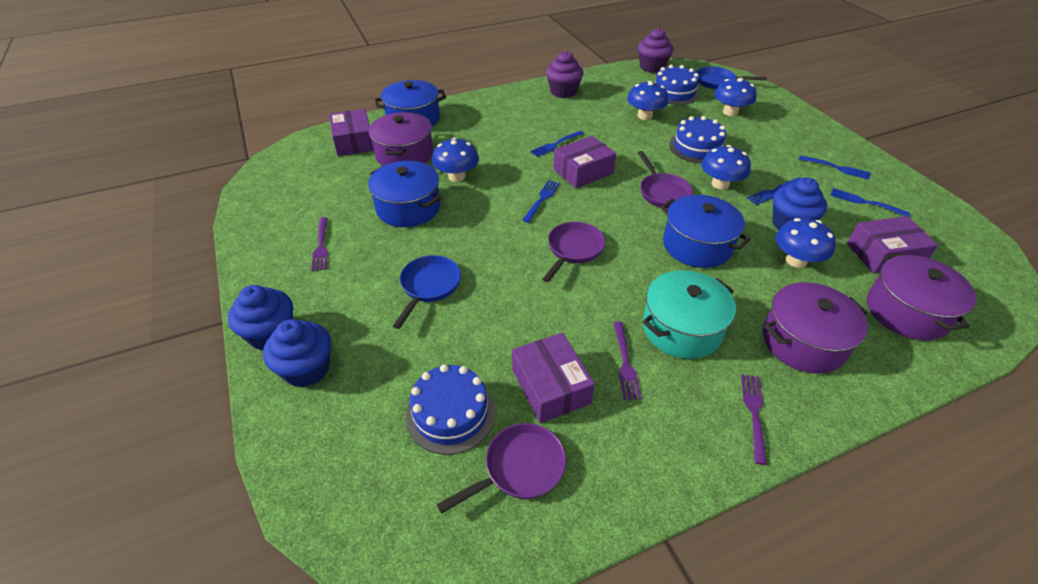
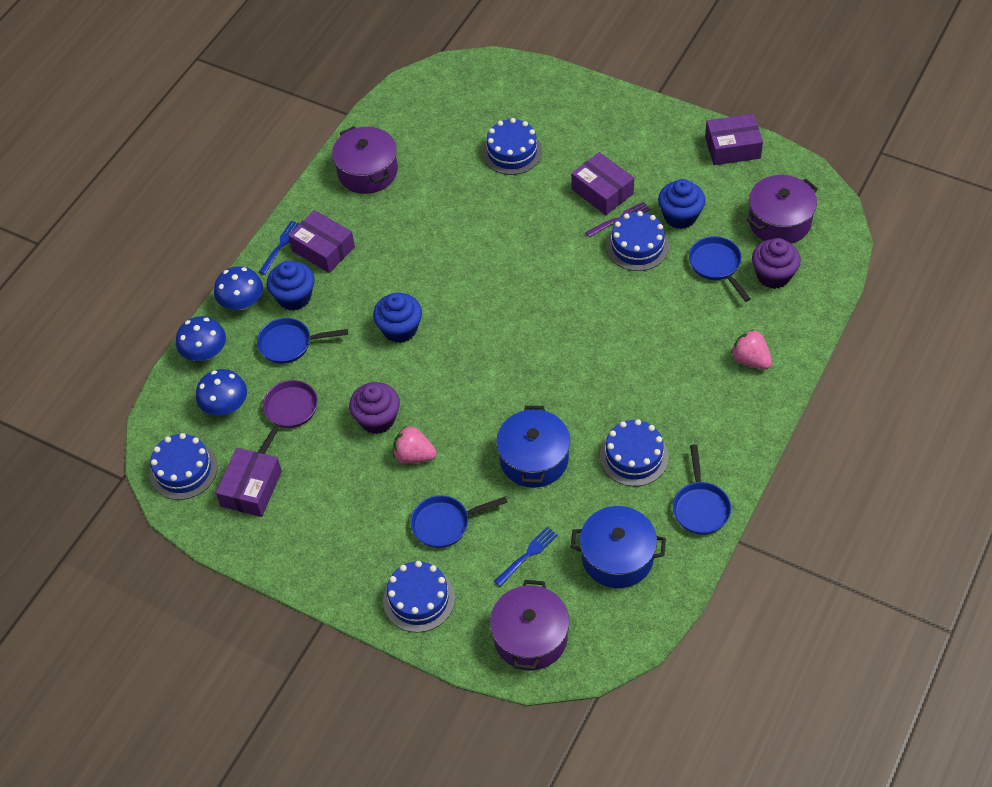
blue cake: [406,364,496,455] [655,65,700,105] [669,116,726,164] = 3 -> [150,433,218,500] [383,561,455,633] [482,118,542,175] [600,419,669,486] [606,211,669,271] = 5
blue fork: [523,180,560,223] [530,131,584,157] [747,177,801,205] [798,155,871,180] [830,188,910,217] = 5 -> [259,221,299,275] [494,526,558,587] = 2
blue mushroom: [432,138,479,182] [627,81,669,120] [701,145,751,190] [714,78,757,116] [776,218,836,268] = 5 -> [176,316,226,361] [196,369,247,416] [214,266,263,310] = 3
blue pan: [393,255,461,329] [696,66,767,89] = 2 -> [257,318,348,364] [411,495,508,548] [673,444,731,535] [689,236,751,302] = 4
blue pot: [368,161,441,227] [375,80,446,127] [661,195,751,268] = 3 -> [496,406,570,488] [571,506,666,588] = 2
pink strawberry: none = 0 -> [393,426,437,463] [731,330,772,370] = 2
purple fork: [311,217,328,271] [613,322,642,400] [741,374,767,465] = 3 -> [585,201,651,237] = 1
purple pan: [437,423,566,514] [542,222,605,282] [638,151,693,208] = 3 -> [258,380,318,454] = 1
turquoise pot: [642,270,736,359] = 1 -> none = 0

